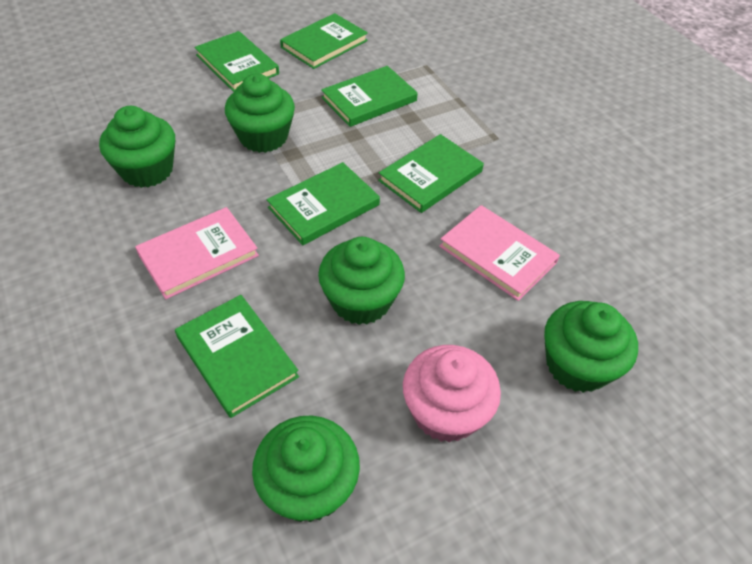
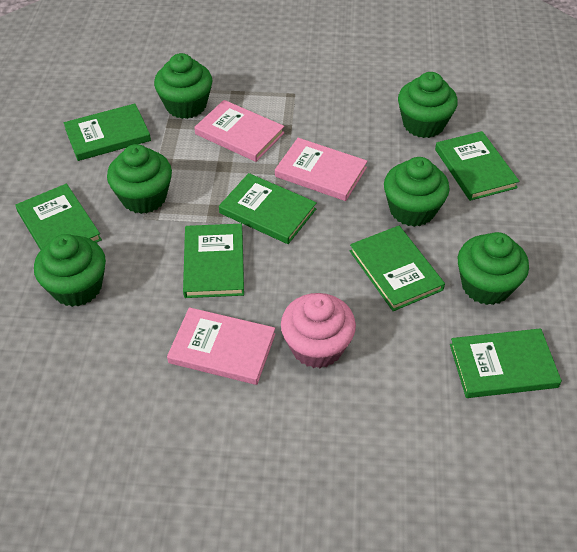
green book: [175,295,299,418] [194,31,279,92] [267,162,380,245] [280,13,368,69] [321,66,418,127] [378,134,484,213] = 6 -> [15,184,102,250] [64,104,151,161] [183,224,244,298] [219,173,317,244] [350,226,445,311] [435,131,519,201] [450,328,562,398] = 7
green cupcake: [99,106,175,188] [225,73,295,153] [252,416,360,523] [318,237,405,325] [544,301,638,393] = 5 -> [34,234,106,307] [107,144,172,214] [154,53,212,119] [384,157,450,227] [398,72,458,138] [458,232,529,305] = 6
pink book: [135,207,259,299] [439,205,560,301] = 2 -> [167,307,275,385] [194,100,284,162] [275,138,368,201] = 3

